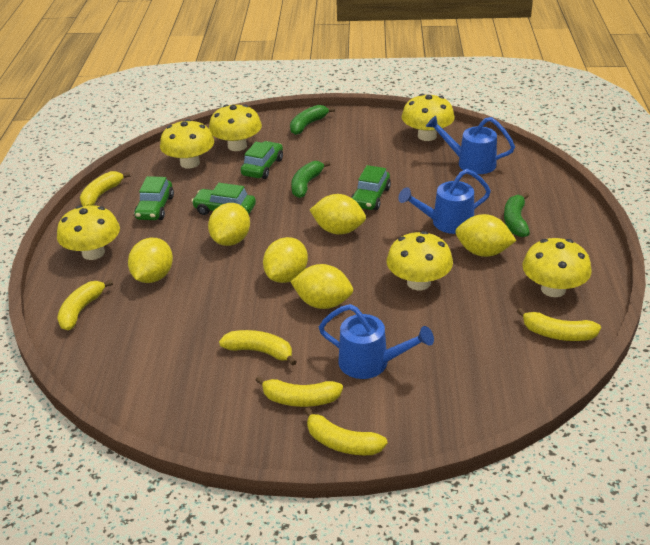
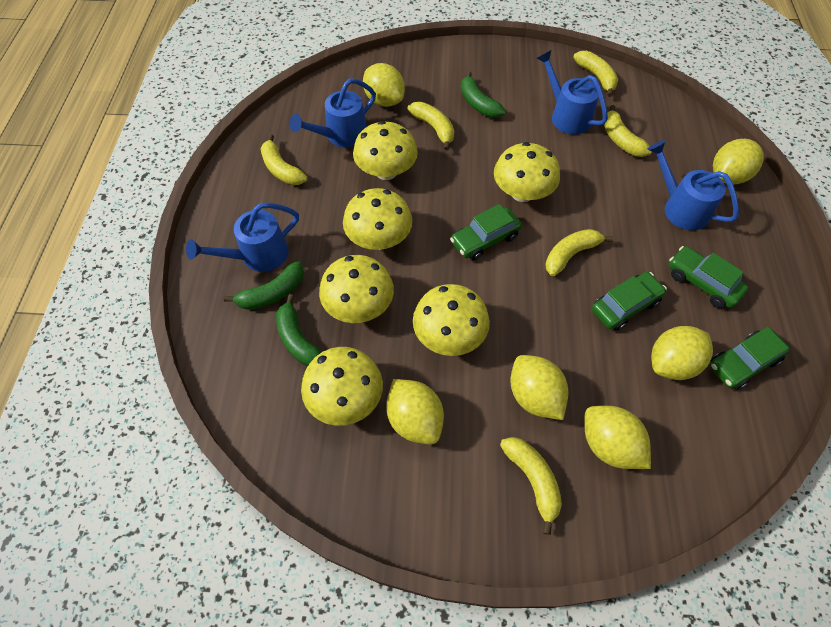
blue watering can: [319,304,434,379] [398,169,491,234] [426,116,515,174] = 3 -> [186,203,299,272] [289,78,376,148] [537,50,608,135] [647,140,739,230] = 4

